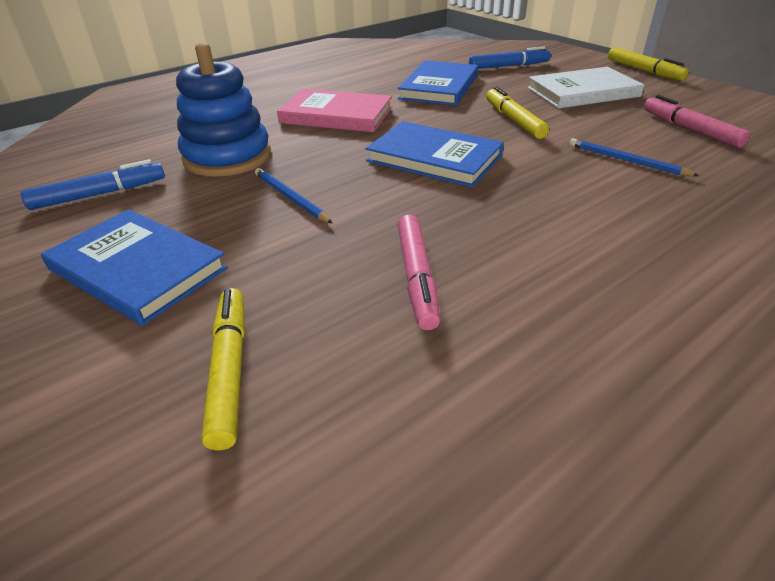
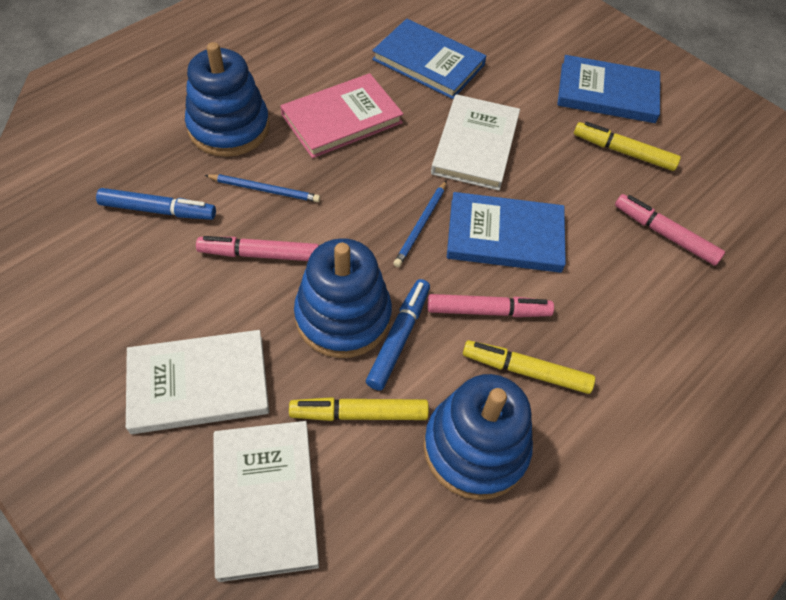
blue stacking toy: [176,43,271,177] = 1 -> [185,42,270,157] [294,238,392,358] [423,374,533,500] = 3
pink marker: [398,215,440,330] [644,95,750,148] = 2 -> [196,236,319,261] [428,294,554,317] [615,194,725,266] = 3
white book: [527,67,644,109] = 1 -> [126,330,269,434] [213,421,319,582] [431,94,520,191] = 3

